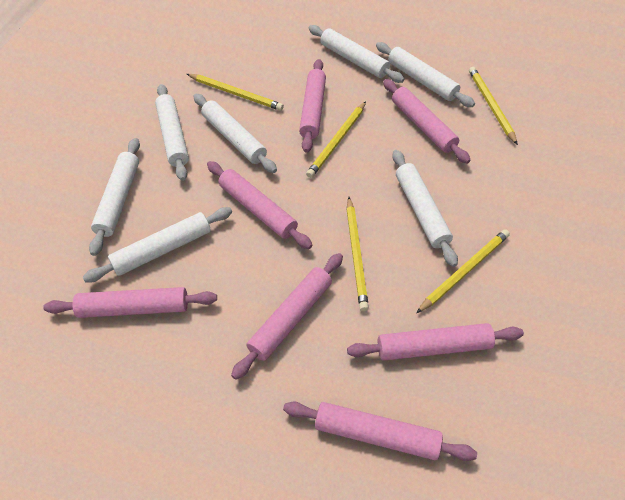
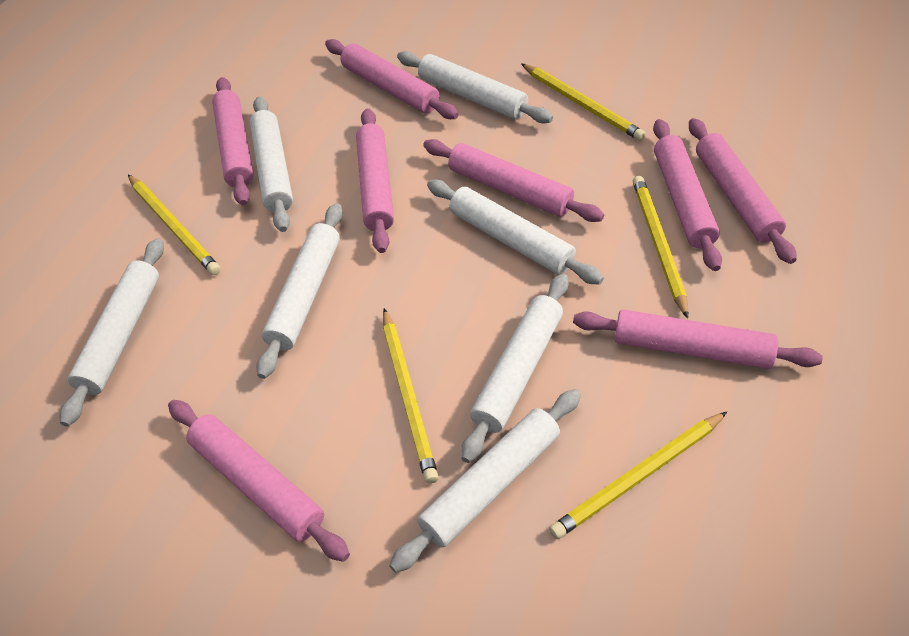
pink rolling pin: [43,287,217,318] [207,161,312,249] [231,253,343,380] [283,401,477,461] [299,59,326,153] [347,323,524,361] [383,79,471,164] = 7 -> [168,400,350,562] [212,77,254,205] [325,39,459,119] [356,108,394,253] [423,139,604,222] [573,309,823,369] [653,119,722,271] [689,118,797,264] = 8

